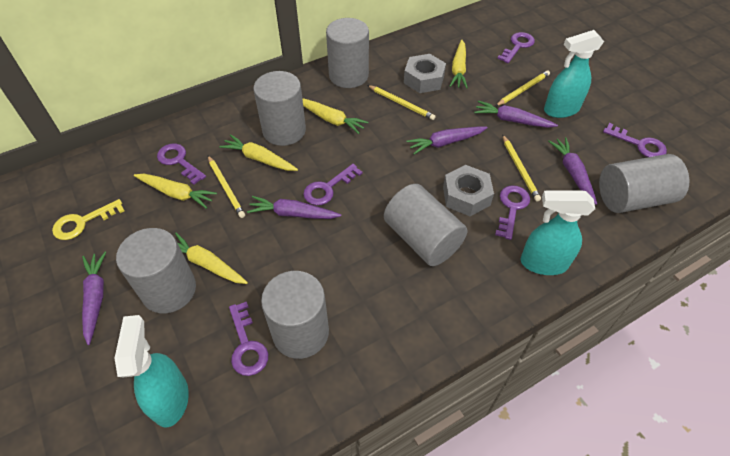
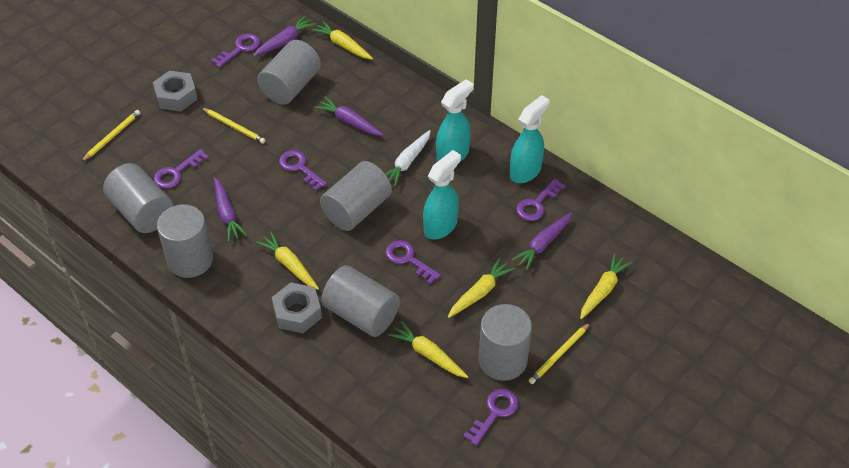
purple carrot: [82,252,106,345] [247,196,341,219] [407,127,488,155] [474,101,558,128] [548,137,597,205] = 5 -> [214,177,247,242] [253,16,316,57] [314,97,384,136] [511,213,572,270] = 4
white carrot: none = 0 -> [385,130,431,187] = 1
yellow key: [52,199,124,240] = 1 -> none = 0
yellow pencil: [208,156,245,218] [367,85,436,120] [496,70,550,106] [503,135,541,201] = 4 -> [81,110,140,162] [202,108,266,144] [529,322,591,384] = 3

